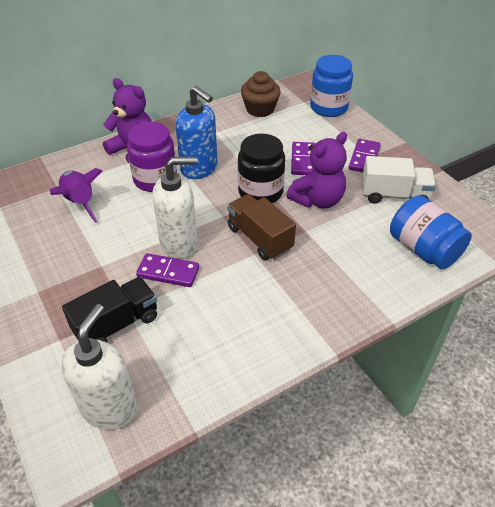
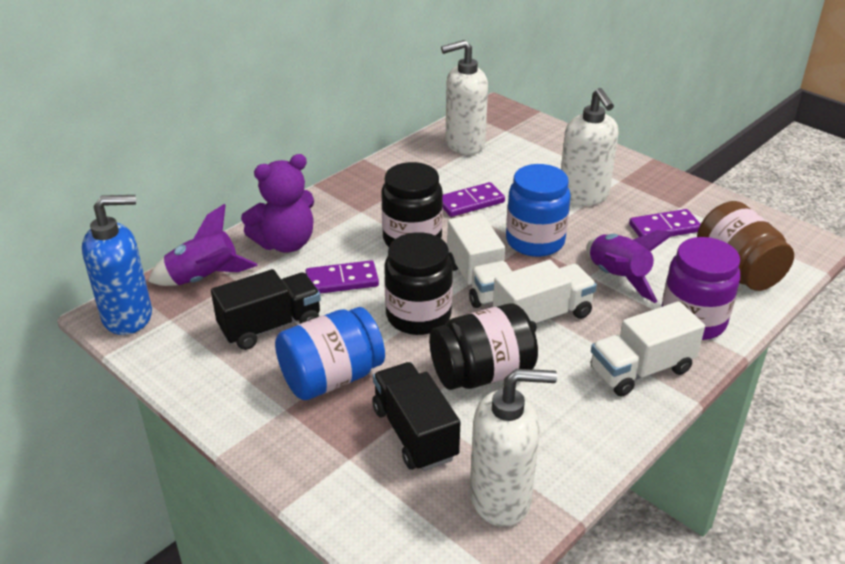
black jar: [238,134,285,203] = 1 -> [381,162,443,247] [384,232,453,335] [429,304,538,390] = 3
black truck: [62,277,157,342] = 1 -> [211,269,321,350] [372,362,460,471] = 2
brown cupcake: [241,71,281,117] = 1 -> none = 0
brown jar: none = 0 -> [697,201,794,291] = 1
brown truck: [227,194,296,261] = 1 -> none = 0
purple rocket: [50,168,102,223] = 1 -> [148,204,258,286] [586,230,675,303] = 2
purple teddy bear: [103,78,152,163] [286,132,347,209] = 2 -> [241,154,314,253] = 1
white soap dispenser: [61,304,138,430] [152,157,198,259] = 2 -> [441,40,488,155] [470,369,557,527] [561,88,619,206] = 3
white truck: [362,156,436,204] = 1 -> [447,213,512,308] [493,260,597,331] [591,301,705,397] = 3

